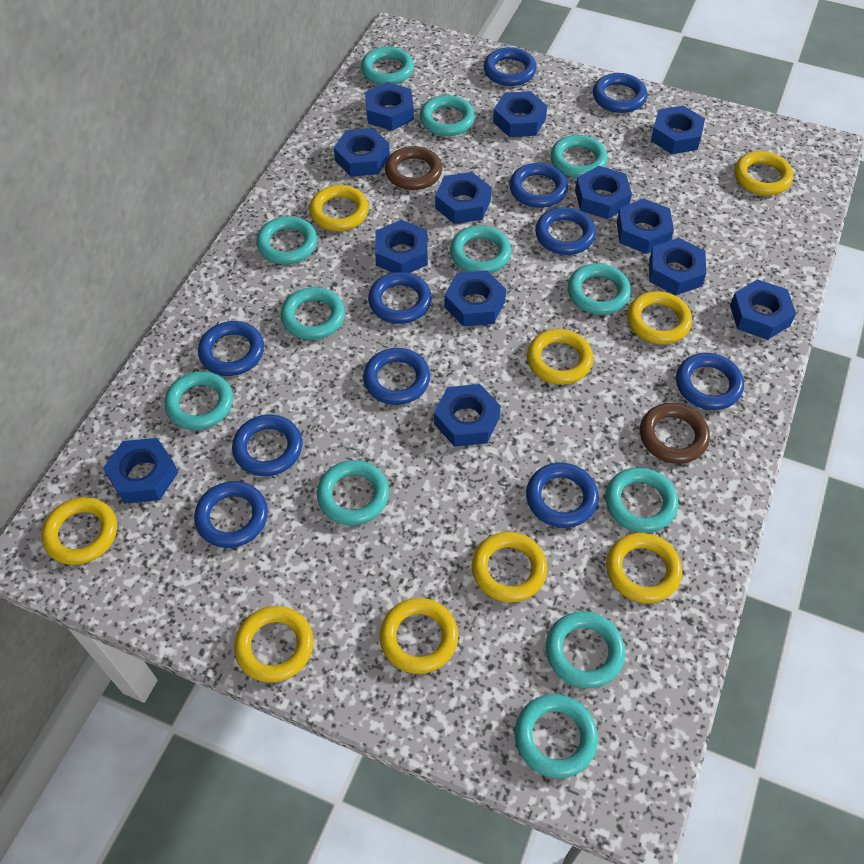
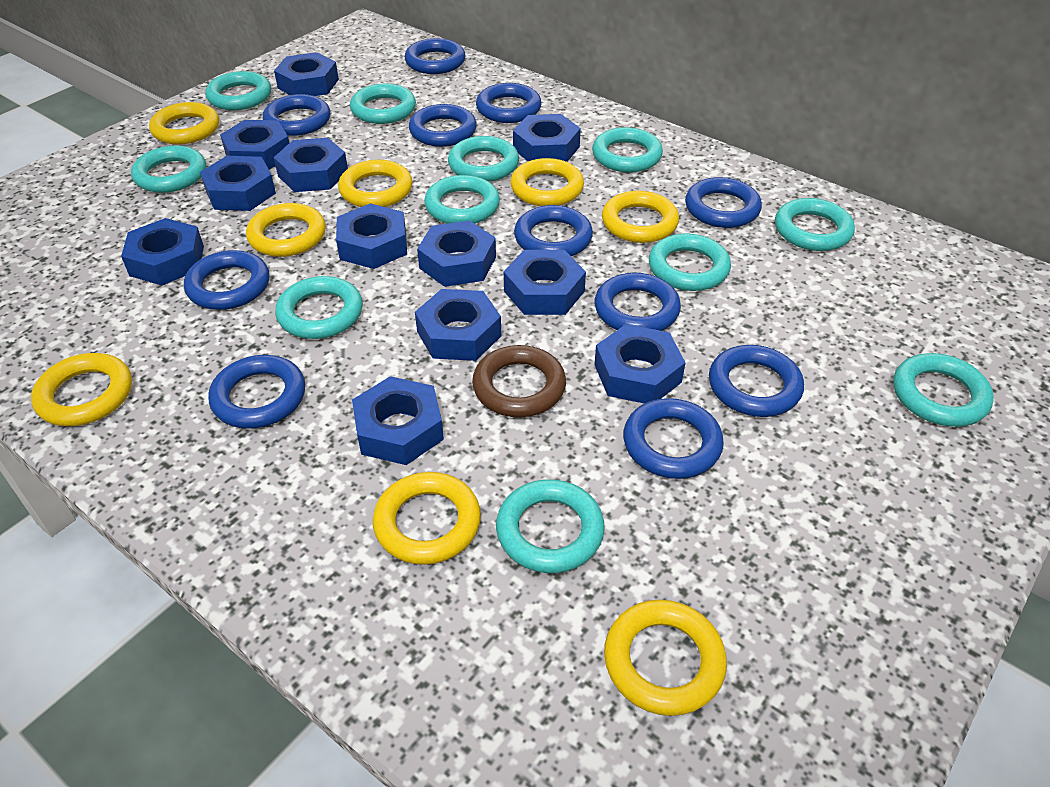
blue nut: [103,438,178,503] [334,128,390,177] [365,82,414,131] [375,220,428,273] [434,384,501,447] [435,172,492,224] [445,271,506,327] [493,91,547,137] [575,166,632,219] [617,198,674,254] [649,238,706,295] [651,106,705,154] [730,279,796,340] = 13 -> [121,218,204,286] [200,156,276,211] [220,120,289,170] [274,52,339,96] [274,138,348,192] [336,203,407,269] [352,376,444,465] [415,289,501,361] [417,220,496,287] [504,250,586,315] [513,114,581,162] [594,324,686,404] = 12
brown ring: [385,146,442,190] [640,403,710,464] = 2 -> [472,345,566,417] = 1
turquoise ring: [164,371,233,430] [256,216,317,264] [281,287,345,340] [317,460,389,525] [361,47,414,85] [420,95,475,136] [450,226,511,273] [515,694,598,778] [546,611,625,688] [550,135,608,178] [568,263,631,315] [605,467,678,533] = 12 -> [131,146,206,193] [205,71,271,110] [275,276,363,339] [350,83,416,124] [424,175,500,224] [448,136,519,182] [496,479,605,573] [592,127,663,172] [649,233,731,291] [775,198,855,251] [893,353,994,427] = 11
yellow ring: [41,497,117,565] [234,606,314,682] [309,185,369,231] [380,598,458,674] [472,532,547,603] [527,329,593,385] [606,533,682,603] [627,291,692,344] [734,151,793,195] = 9 -> [31,353,132,426] [149,102,219,145] [246,203,326,257] [338,160,412,207] [373,472,481,565] [510,158,584,206] [602,191,679,243] [604,599,727,716] = 8

